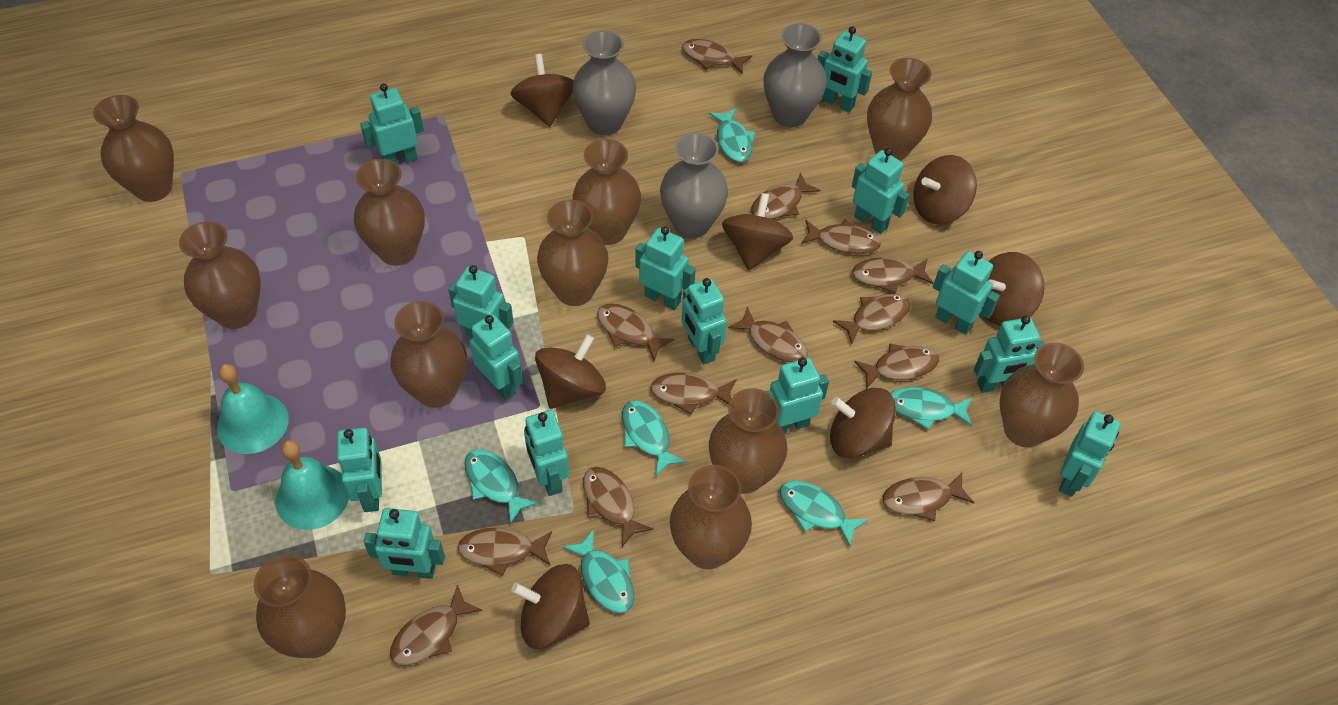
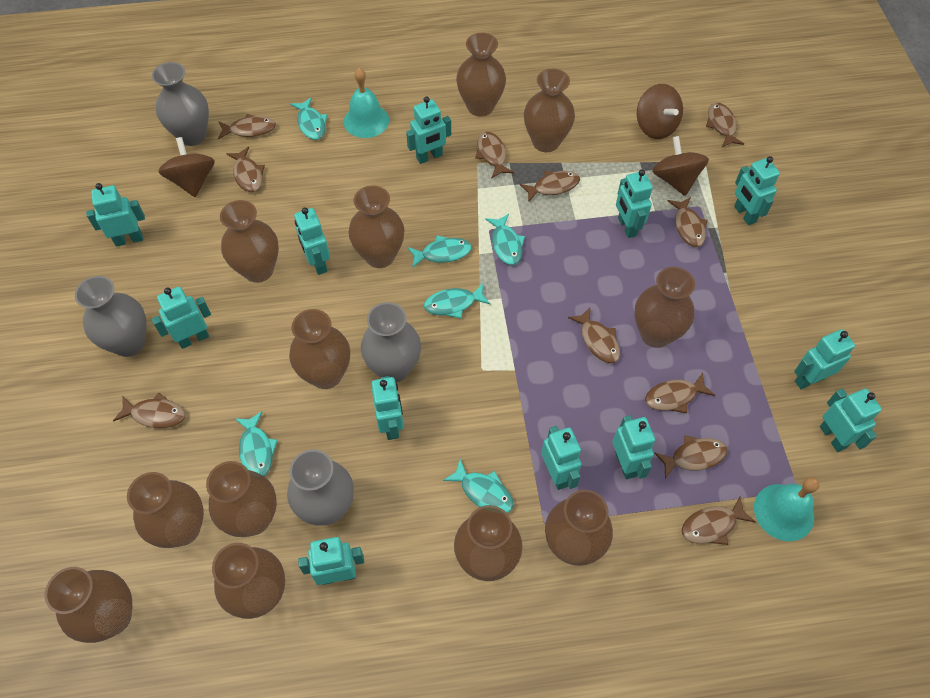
brown fish: [390,584,482,666] [458,527,552,576] [583,467,653,547] [597,304,674,361] [650,373,736,414] [682,39,752,75] [728,306,808,362] [751,173,821,219] [801,219,881,254] [833,293,911,344] [852,257,933,293] [854,343,939,389] [883,472,974,521] = 13 -> [113,393,186,428] [218,114,276,139] [227,147,265,192] [475,132,514,179] [520,171,580,203] [568,307,620,363] [645,373,715,413] [654,435,728,479] [668,197,708,247] [681,496,756,545] [706,103,744,147] = 11
brown spinning top: [510,54,574,127] [511,564,590,649] [535,334,606,409] [722,193,793,270] [830,388,896,458] [913,155,977,224] [986,252,1045,326] = 7 -> [158,137,215,197] [637,84,683,139] [652,136,709,196] = 3
brown vase: [93,95,174,202] [179,221,261,329] [254,554,346,658] [354,159,425,266] [391,301,467,408] [537,200,609,306] [573,139,641,245] [670,465,752,569] [709,388,788,494] [867,58,932,161] [1000,342,1084,447] = 11 -> [45,567,132,643] [127,472,204,548] [206,461,277,537] [212,543,285,619] [220,200,279,283] [289,309,350,389] [348,185,404,268] [454,505,523,581] [456,33,506,117] [524,69,575,152] [545,490,613,566] [635,267,695,348] = 12
grey vase: [572,30,636,135] [660,132,728,238] [763,23,827,127] = 3 -> [75,276,146,357] [152,62,209,146] [287,449,354,526] [361,302,421,383] = 4
turquoise robot: [337,428,382,512] [360,83,424,165] [364,508,445,579] [448,265,514,338] [470,314,523,400] [524,410,569,496] [635,226,696,310] [681,278,727,364] [766,358,829,433] [818,26,872,112] [852,148,909,234] [933,251,1000,335] [974,316,1045,393] [1059,411,1121,497] = 14 -> [86,183,145,247] [152,287,211,349] [294,207,330,275] [298,537,364,585] [372,376,404,440] [406,96,451,164] [541,426,582,490] [612,415,655,479] [616,170,653,238] [734,156,780,225] [794,329,855,389] [820,388,882,452] = 12

